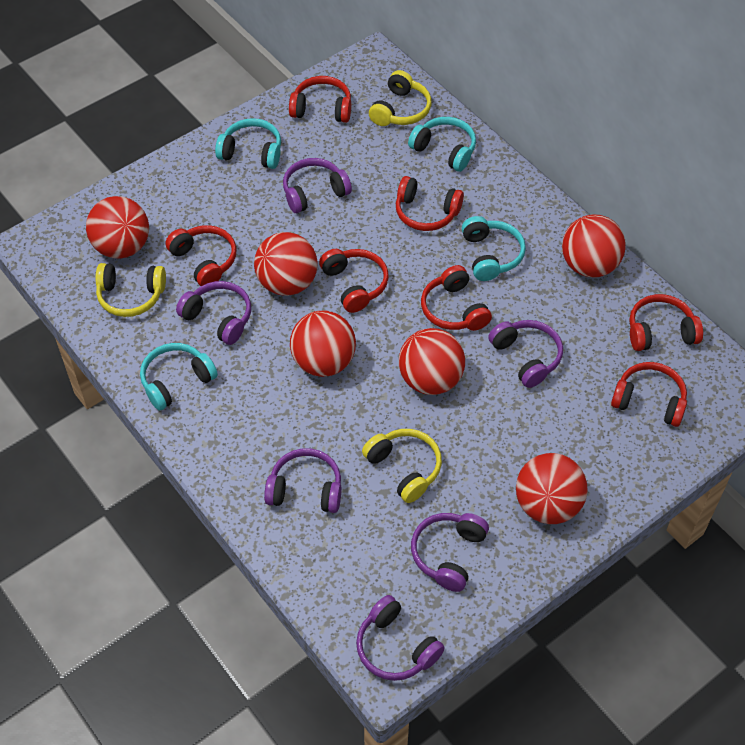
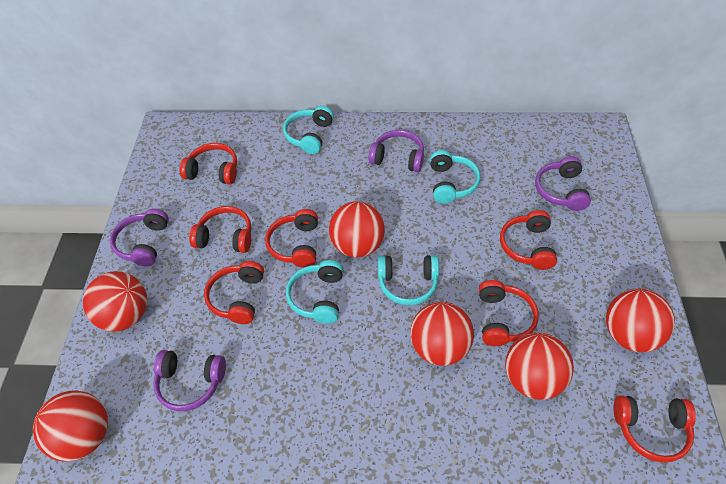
purple headphones: [176,281,251,345] [264,448,342,513] [283,158,352,213] [356,595,445,681] [411,513,489,592] [488,320,563,388] = 6 -> [110,209,169,266] [153,350,226,411] [369,130,424,172] [535,156,591,211] = 4
yellow headphones: [95,263,166,317] [362,429,442,503] [369,70,431,126] = 3 -> none = 0

